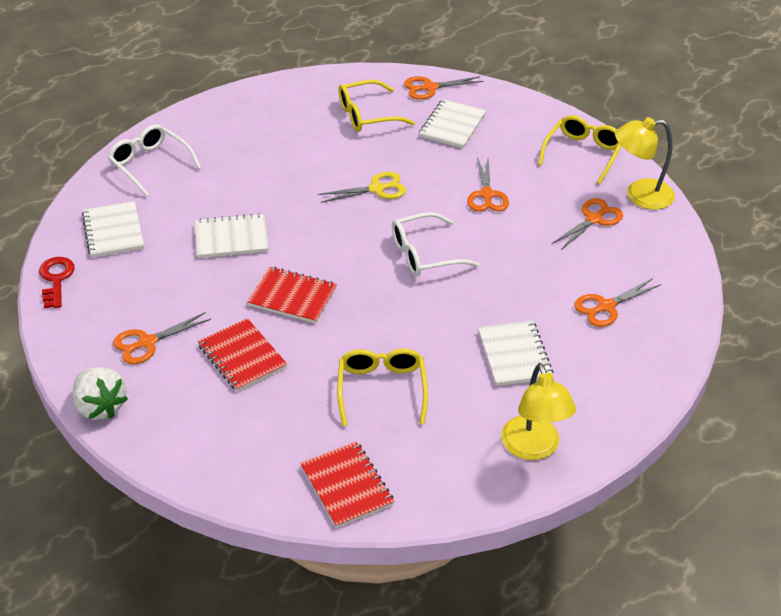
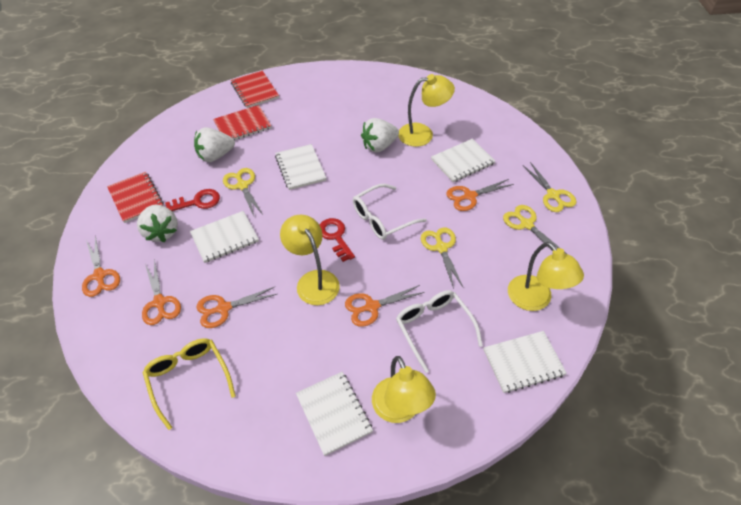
red key: [39,257,74,308] = 1 -> [165,189,220,211] [320,218,355,262] = 2
white notebook: [82,201,144,258] [194,213,269,258] [419,99,486,148] [478,320,553,386] = 4 -> [190,211,259,263] [275,144,326,190] [296,372,373,456] [431,139,495,182] [484,331,567,393] = 5
white strawberry: [73,367,128,420] = 1 -> [137,205,178,242] [194,127,235,162] [361,118,399,153] = 3
yellow glasses: [337,348,428,426] [338,80,415,132] [538,115,621,184] = 3 -> [142,338,236,430] = 1
yellow lamp: [501,363,576,460] [615,117,675,210] = 2 -> [280,215,340,305] [372,356,436,423] [398,74,455,147] [508,242,584,311] = 4
yellow scissors: [318,172,406,203] = 1 -> [223,168,263,216] [421,227,463,289] [503,205,567,254] [523,162,577,212] = 4

